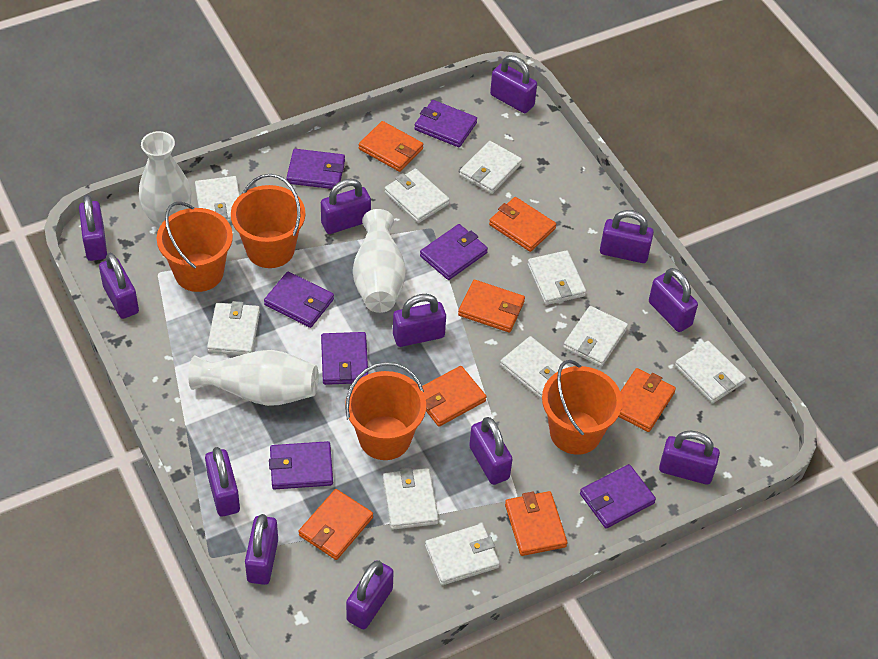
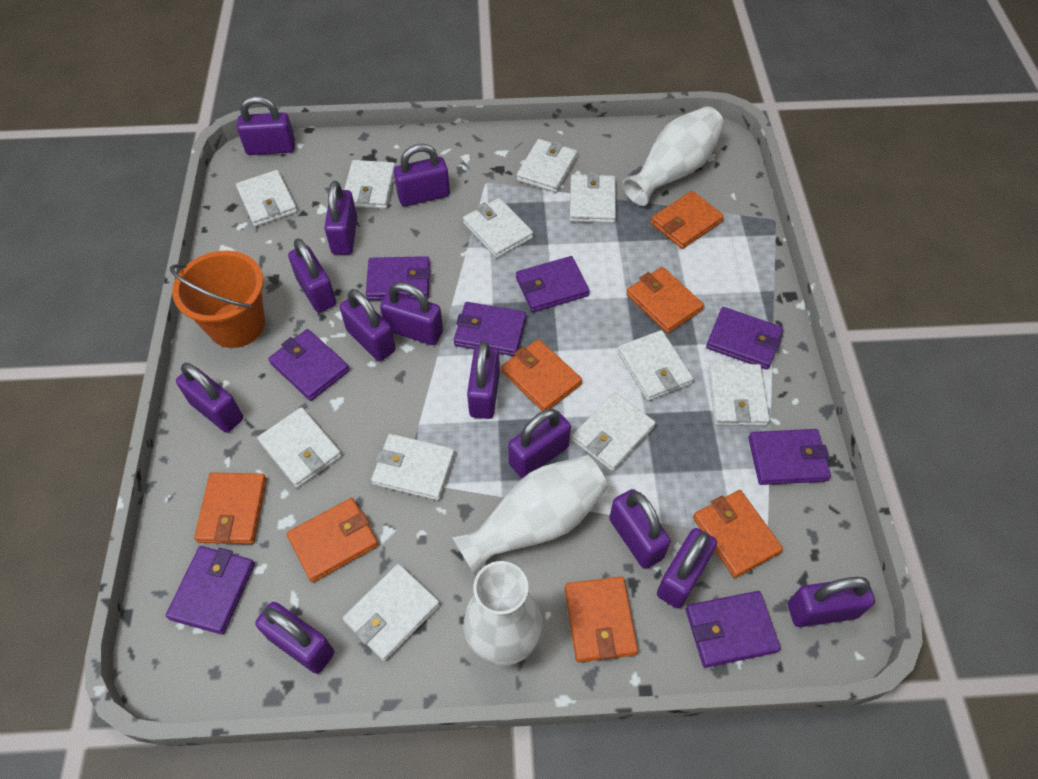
orange bucket: [157,202,233,292] [231,174,306,268] [345,362,426,460] [542,360,622,455] = 4 -> [170,250,265,348] = 1
purple padlock: [79,195,107,261] [99,253,139,319] [205,447,240,516] [245,514,278,585] [321,179,371,234] [346,560,394,630] [393,294,446,347] [469,417,513,485] [490,55,537,113] [600,210,654,263] [649,268,698,332] [659,431,720,485] = 12 -> [176,363,243,433] [237,96,295,155] [255,602,334,674] [288,238,336,312] [324,181,357,255] [340,289,396,361] [380,282,443,345] [393,144,450,206] [467,342,500,419] [508,409,571,478] [609,489,671,569] [657,528,717,609] [788,577,875,627] = 13
purple wallet: [264,271,334,328] [269,441,333,490] [286,149,345,189] [321,332,368,385] [414,100,477,147] [420,224,488,280] [580,464,656,529] = 7 -> [166,546,255,634] [268,329,350,401] [366,256,430,300] [454,302,526,356] [516,256,590,312] [686,591,781,668] [706,307,783,370] [748,429,831,485] = 8
white wallet: [195,176,240,222] [207,301,260,355] [383,467,439,530] [385,169,450,223] [425,524,500,585] [459,141,522,194] [500,336,569,399] [528,251,586,305] [563,306,628,367] [675,341,746,403] = 10 -> [236,170,297,227] [257,407,342,488] [343,564,440,661] [344,160,395,209] [371,434,455,501] [463,198,533,258] [517,139,577,193] [570,172,616,223] [572,393,656,471] [617,330,693,401] [708,364,770,426] = 11

